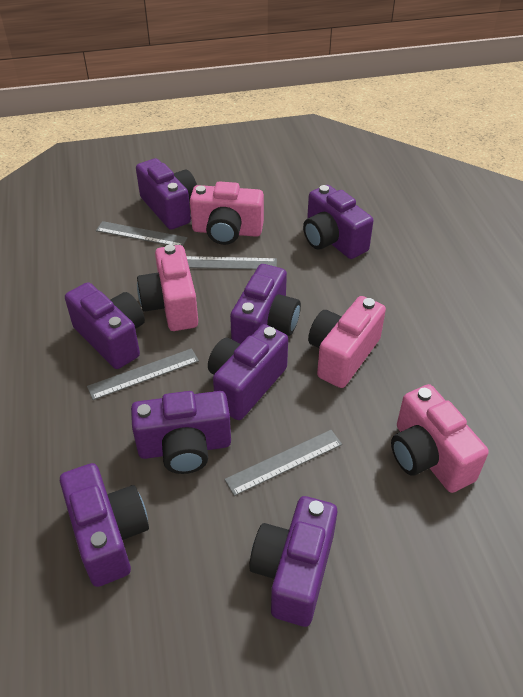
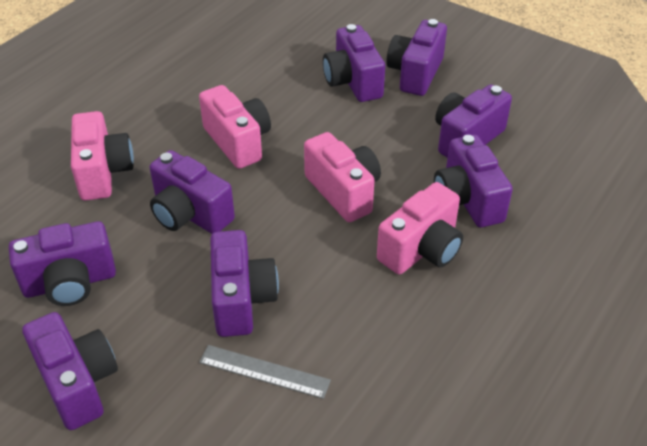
grey ruler: [87,348,199,400] [96,221,187,246] [186,256,277,269] [224,430,342,496] = 4 -> [199,345,331,399] = 1

